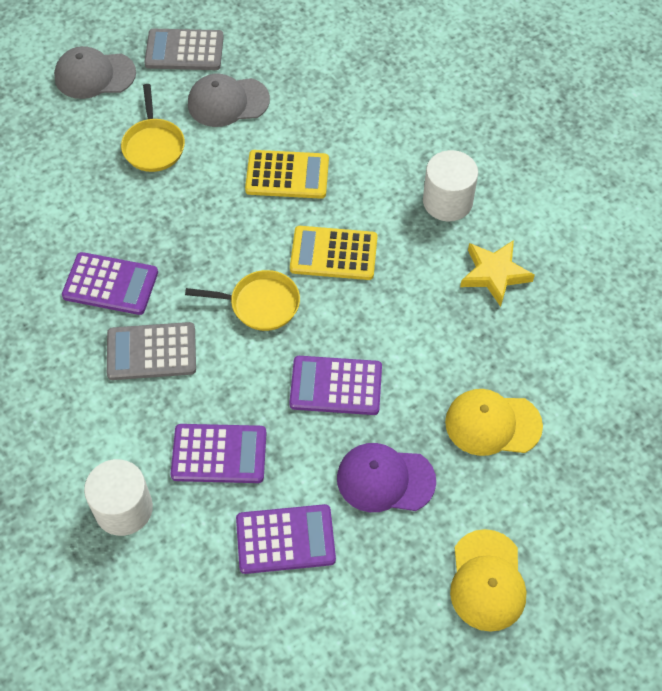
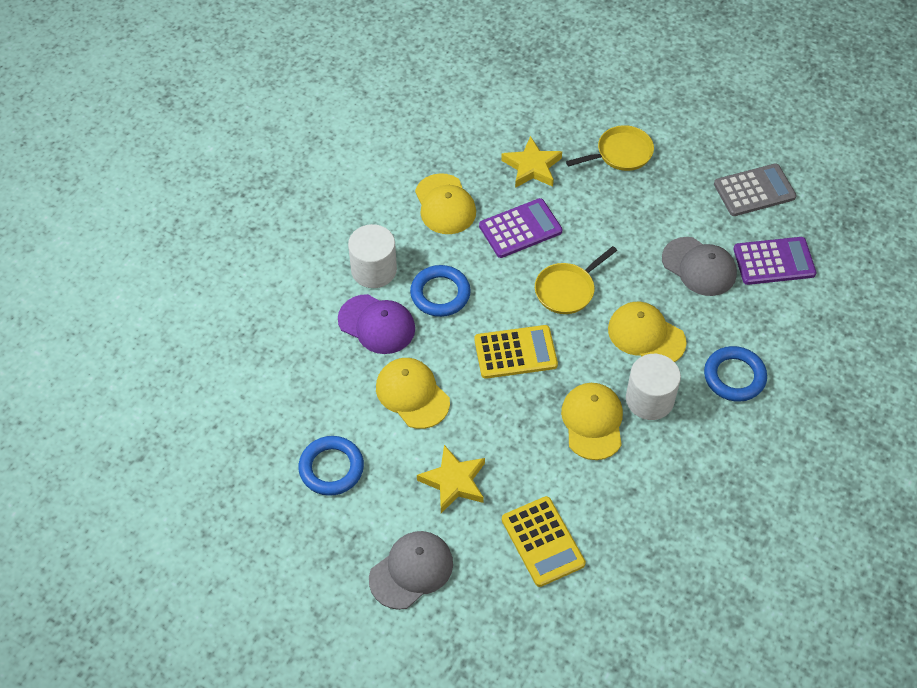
blue ring: none = 0 -> [298,436,364,496] [410,265,471,317] [704,346,767,402] = 3
grey calculator: [107,322,196,380] [144,29,224,70] = 2 -> [714,163,796,216] = 1
purple calculator: [62,252,158,315] [171,424,266,483] [236,504,336,574] [289,356,382,415] = 4 -> [479,198,563,258] [733,237,817,285] = 2
yellow cap: [445,389,543,456] [450,529,526,632] = 2 -> [376,358,450,429] [415,173,476,234] [561,383,623,460] [608,302,687,362] = 4
yellow star: [460,240,535,307] = 1 -> [417,445,485,513] [501,136,562,188] = 2

